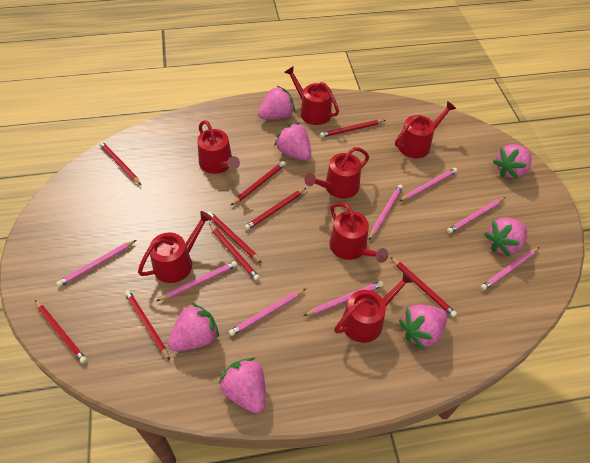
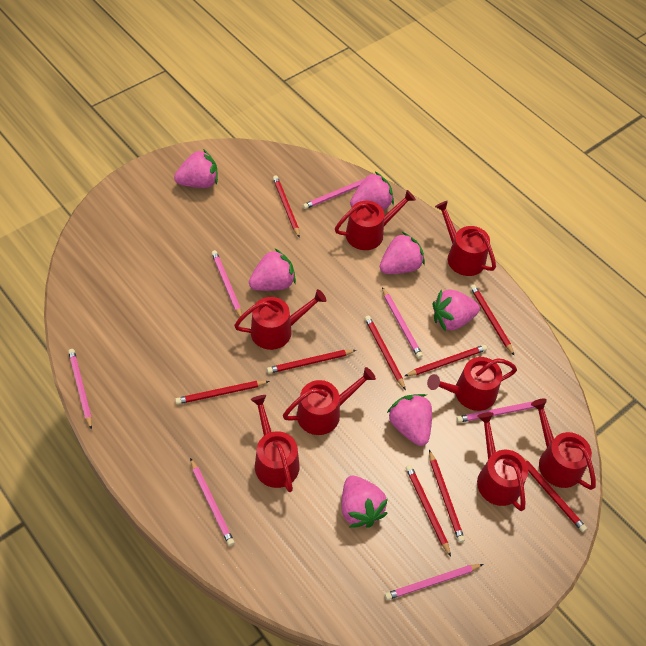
pink pencil: [56,240,136,287] [157,261,238,301] [229,289,306,336] [304,281,383,316] [369,185,403,240] [400,168,458,201] [447,197,505,234] [480,247,539,291] = 8 -> [68,349,92,430] [190,458,235,546] [212,250,242,317] [303,179,364,209] [382,287,423,358] [385,564,483,600] [456,401,535,423] = 7
red watering can: [138,211,213,283] [197,120,240,174] [284,66,339,125] [305,147,369,199] [329,203,388,263] [334,271,415,343] [395,101,456,158] = 7 -> [234,289,326,350] [251,395,299,492] [283,367,376,435] [335,190,416,250] [427,357,517,411] [435,201,496,276] [477,412,528,511] [531,399,596,490] = 8

